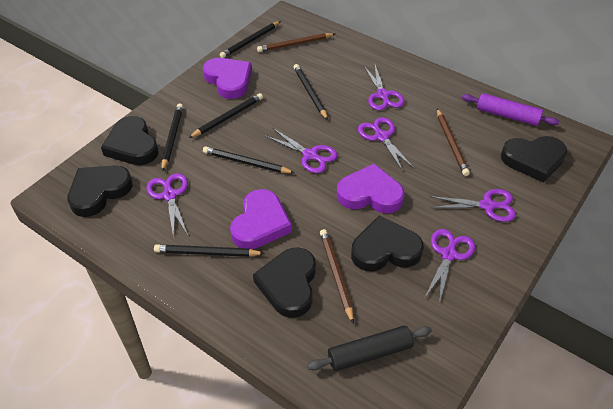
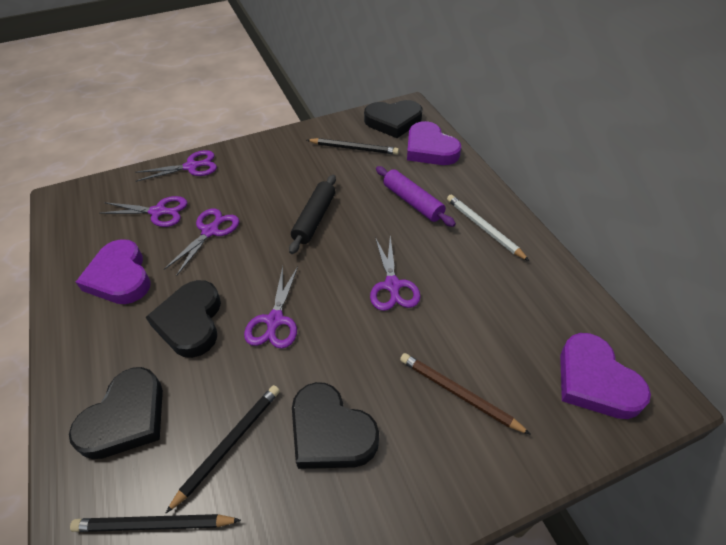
black heart: [68,165,133,217] [101,116,159,165] [253,247,316,318] [351,216,424,272] [501,136,567,183] = 5 -> [69,367,163,459] [146,280,221,358] [292,382,379,469] [364,100,423,138] = 4
black pencil: [154,244,265,257] [162,104,183,172] [189,93,263,138] [203,146,295,173] [220,21,281,58] [294,64,328,120] = 6 -> [70,514,241,532] [165,385,280,514] [307,138,399,155] = 3
brown pencil: [257,33,335,52] [320,229,354,324] [437,109,470,176] = 3 -> [400,353,531,435] = 1
purple scissors: [146,173,188,239] [264,128,338,173] [358,117,414,171] [364,65,405,111] [424,229,475,304] [430,189,516,222] = 6 -> [99,196,188,227] [135,150,217,182] [163,208,239,276] [244,266,298,349] [370,236,421,311] = 5
white pencil: none = 0 -> [447,195,529,261] = 1

